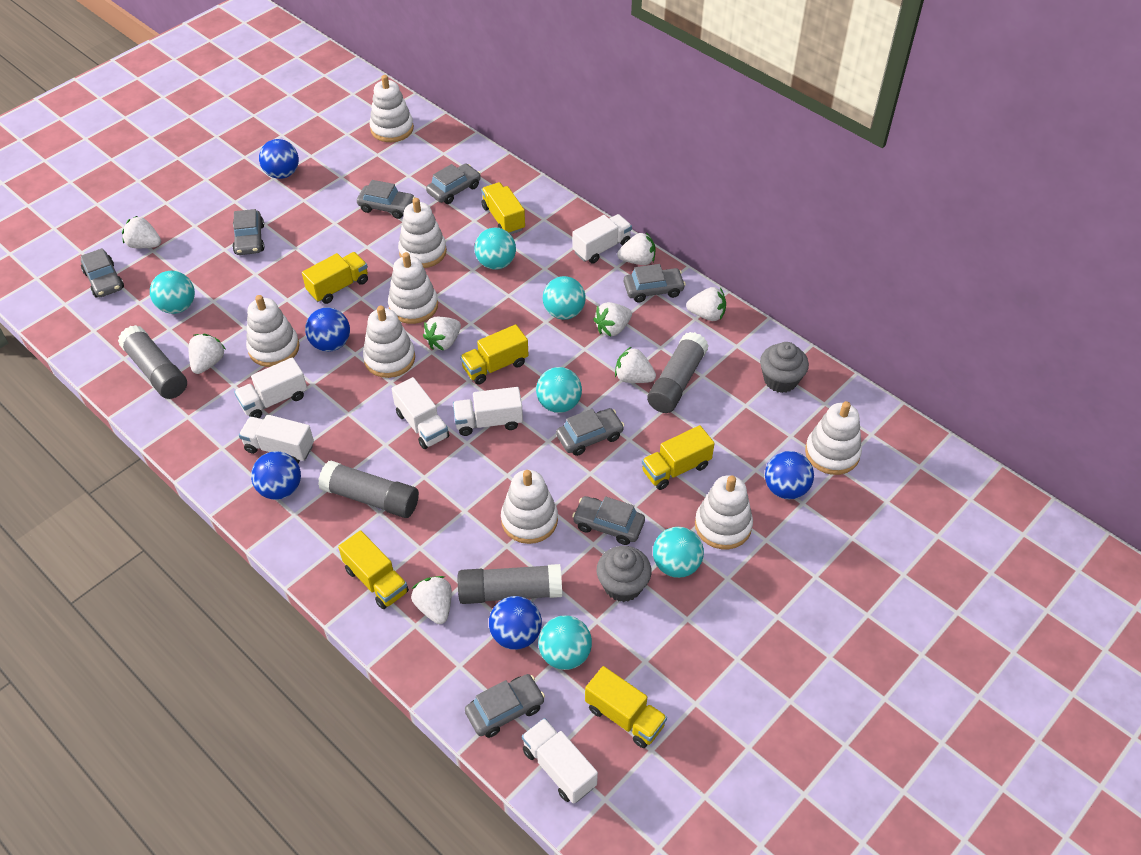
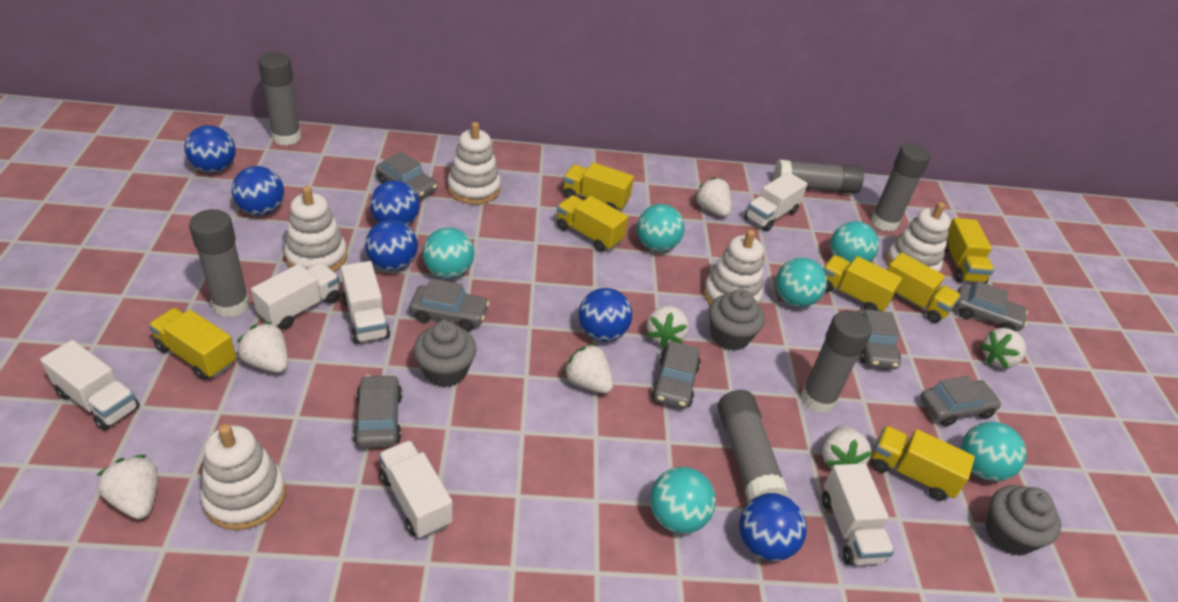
blue ball: [251,451,301,500] [259,139,299,179] [305,307,350,352] [489,596,542,650] [765,451,814,499] = 5 -> [185,125,236,173] [232,166,284,216] [365,220,418,271] [370,180,420,226] [579,288,632,342] [739,493,807,561] = 6
grey car: [81,248,124,298] [232,209,264,255] [357,180,415,219] [426,164,481,204] [465,674,545,738] [556,408,624,456] [572,496,645,545] [624,264,686,302] = 8 -> [353,374,402,448] [376,151,437,199] [410,278,490,331] [651,341,701,409] [857,310,901,369] [920,376,1002,427] [955,281,1028,331] = 7
grey cupcake: [597,546,652,602] [760,342,809,393] = 2 -> [413,321,477,388] [709,289,765,351] [986,485,1061,556] = 3
grey glue stick: [118,325,187,399] [318,461,419,518] [458,564,562,604] [647,332,709,413] = 4 -> [189,209,250,317] [258,52,301,146] [718,390,789,501] [773,159,864,194] [801,310,872,413] [871,143,931,231] = 6
white stacking toy: [246,295,299,367] [363,306,415,378] [369,75,414,142] [388,252,438,324] [398,198,447,268] [501,470,558,544] [695,475,753,549] [805,401,862,475] = 8 -> [201,424,286,530] [284,186,347,272] [447,122,501,204] [704,230,763,305] [886,202,951,272] = 5
white strawberry: [122,216,161,248] [189,334,225,374] [411,576,452,624] [423,317,461,351] [593,302,632,336] [615,347,656,383] [617,232,655,265] [686,287,726,321] = 8 -> [96,455,158,519] [237,322,288,373] [563,343,613,393] [647,305,689,348] [694,177,731,217] [822,425,872,468] [980,328,1026,369] = 7
yellow truck: [302,252,368,304] [338,530,409,609] [460,324,529,385] [481,182,525,234] [585,666,667,748] [642,425,715,490] = 6 -> [149,308,236,380] [557,195,628,252] [563,162,634,211] [823,255,902,311] [872,426,975,501] [887,252,961,323] [945,218,994,283] = 7

